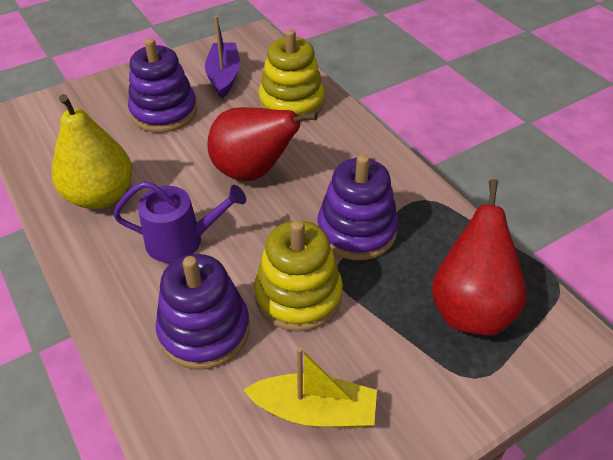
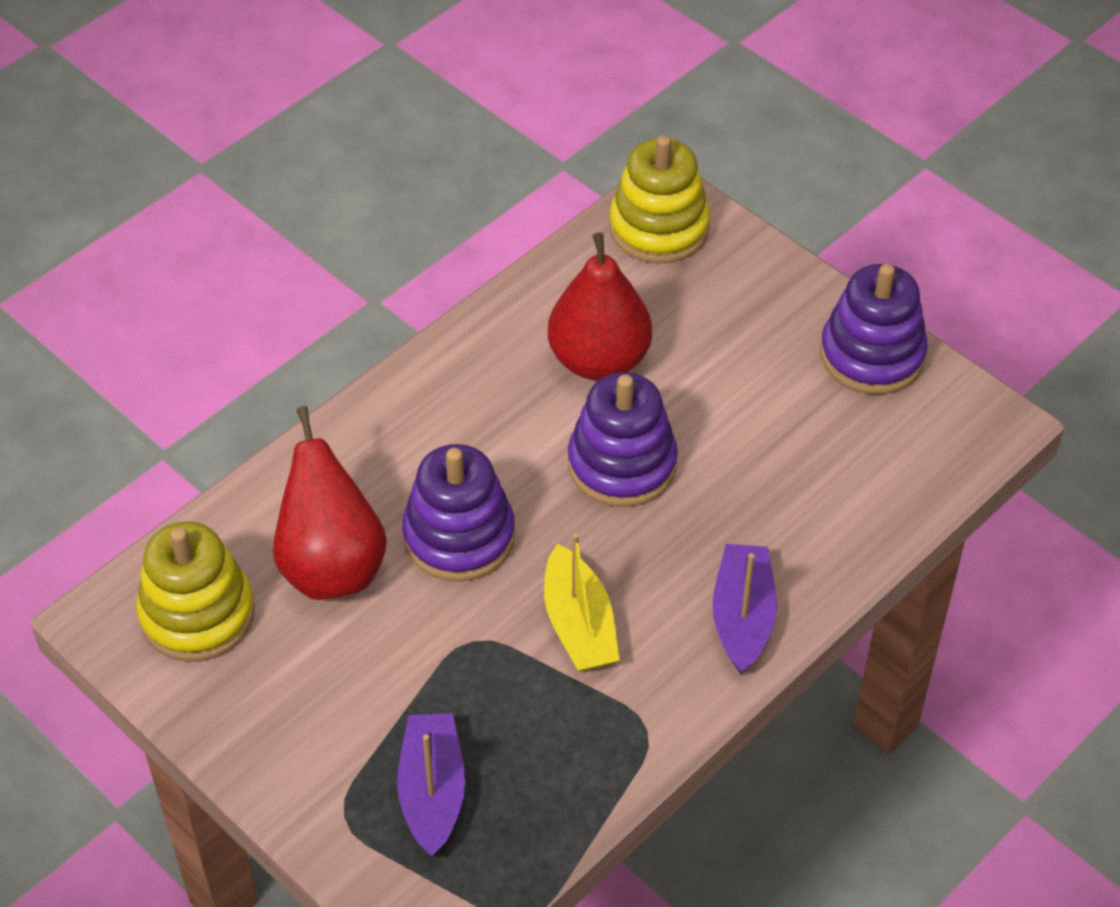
purple boat: [205,16,240,98] = 1 -> [397,713,465,856] [712,544,777,674] = 2
purple watering can: [113,181,246,263] = 1 -> none = 0
yellow pear: [52,94,133,209] = 1 -> none = 0

